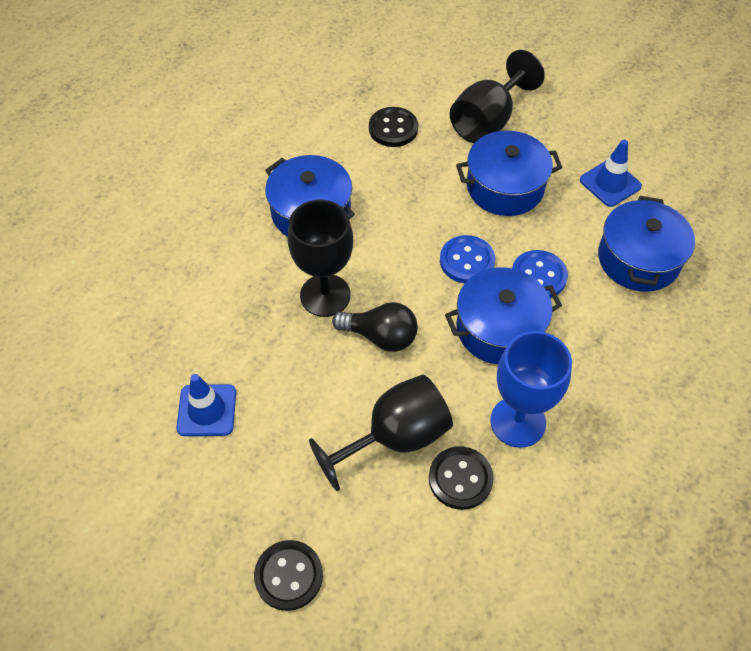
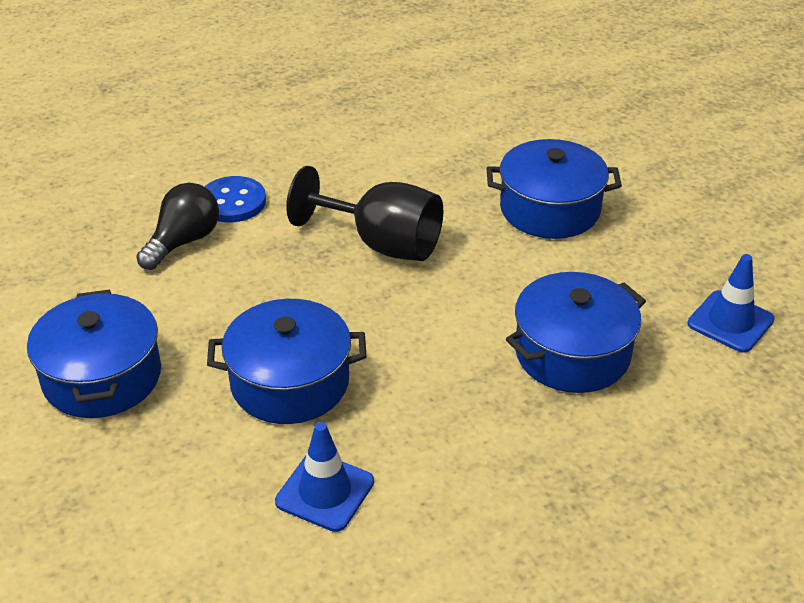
black button: [254,540,323,611] [369,107,418,147] [429,446,494,510] = 3 -> none = 0
black goblet: [288,200,353,317] [309,374,453,491] [450,50,545,143] = 3 -> [286,166,443,261] = 1
blue button: [440,235,495,283] [512,250,568,298] = 2 -> [205,176,266,222] = 1
blue goblet: [490,331,572,448] = 1 -> none = 0

